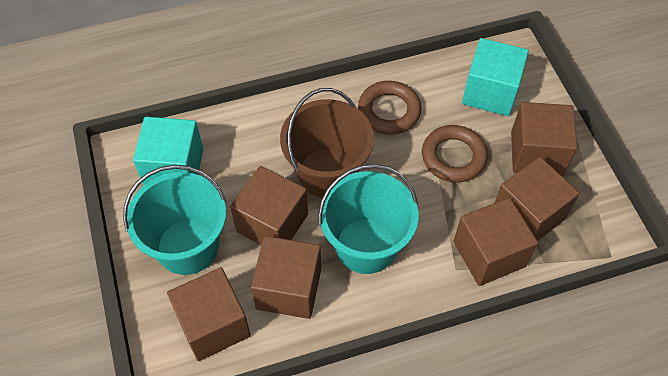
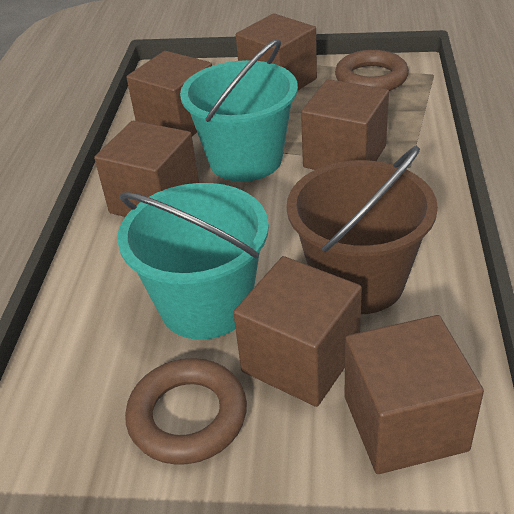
turquoise cube: [133,117,203,186] [462,38,529,116] = 2 -> none = 0

